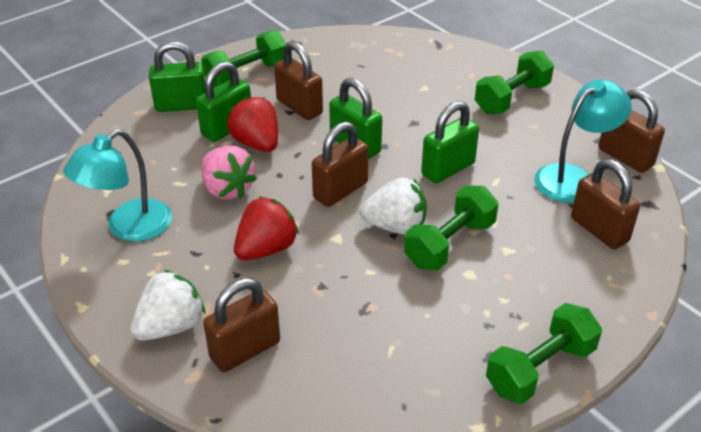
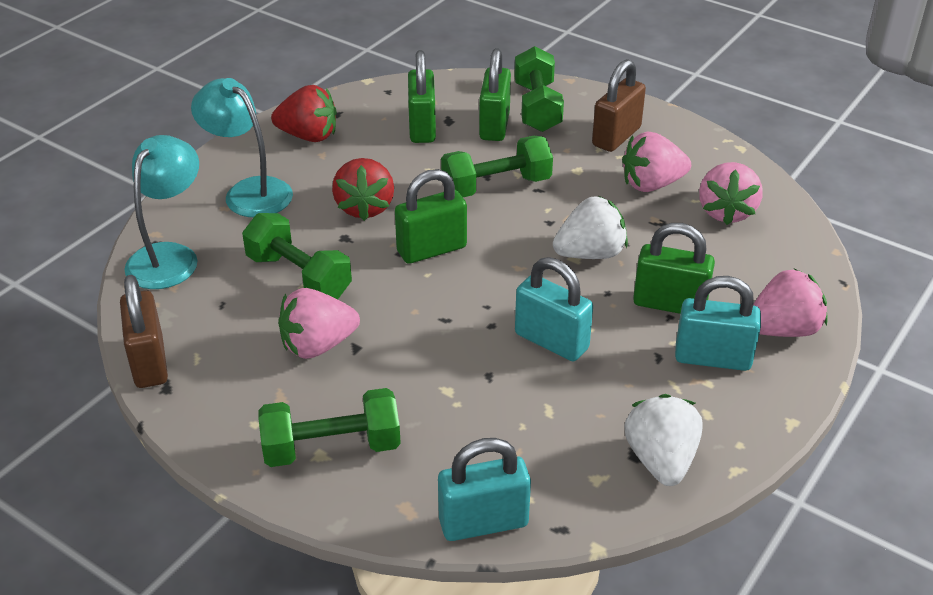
brown padlock: [203,278,280,372] [274,41,323,120] [312,122,369,207] [571,159,640,249] [599,89,665,173] = 5 -> [120,275,168,388] [592,59,646,152] = 2
pink strawberry: [201,145,257,200] = 1 -> [278,288,360,359] [622,132,691,192] [699,162,763,225] [753,268,828,337] = 4
turquoise padlock: none = 0 -> [438,438,531,541] [515,257,593,361] [675,276,761,371] = 3

